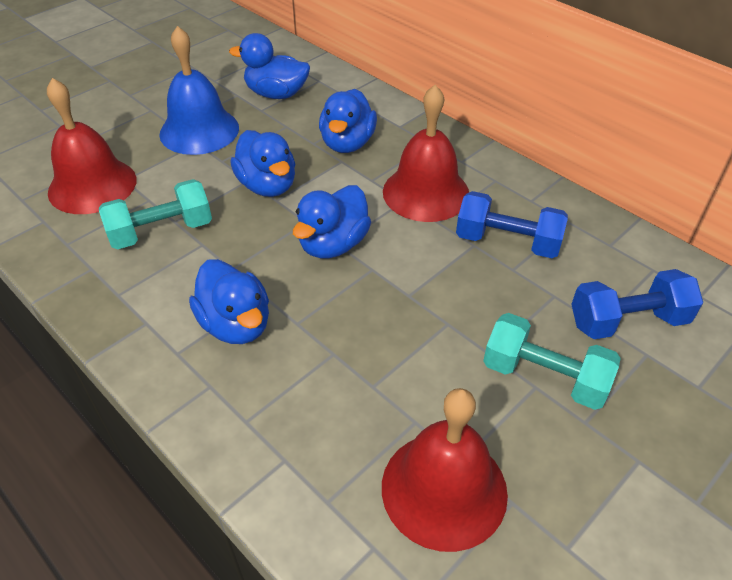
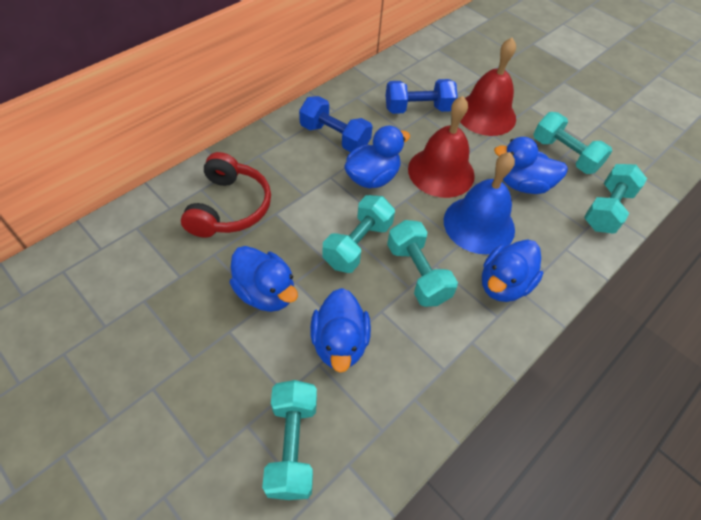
red bell: [47,78,136,214] [382,388,508,552] [383,85,469,222] = 3 -> [408,96,475,198] [460,38,516,136] = 2
red headphones: none = 0 -> [181,152,271,238] = 1
turquoise dumbbell: [99,179,212,249] [483,313,621,410] = 2 -> [262,380,317,500] [323,195,395,273] [387,220,458,307] [533,112,612,174] [584,164,647,233] = 5

